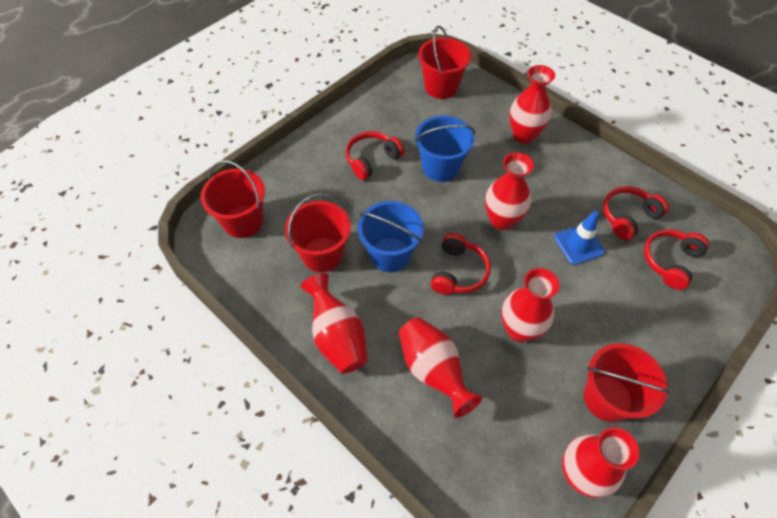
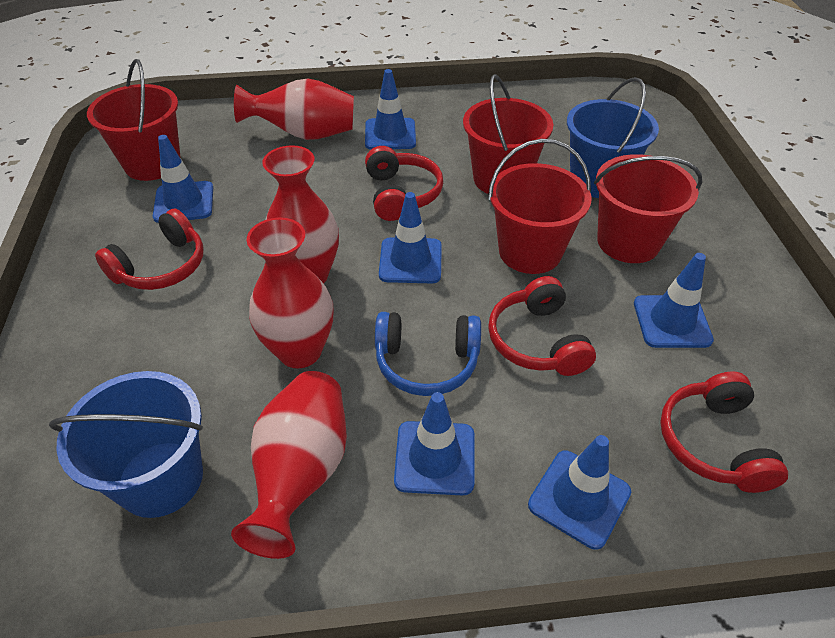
blue headphones: none = 0 -> [375,312,481,396] = 1
blue traffic cone: [554,211,605,265] = 1 -> [153,135,213,223] [365,69,416,150] [379,192,442,283] [394,392,475,496] [528,435,631,550] [634,253,714,348] = 6
red vase: [301,273,367,374] [399,318,482,418] [485,152,534,230] [501,268,560,342] [509,65,555,144] [562,427,640,498] = 6 -> [231,371,347,559] [234,78,354,140] [247,218,333,368] [262,145,339,284] = 4

